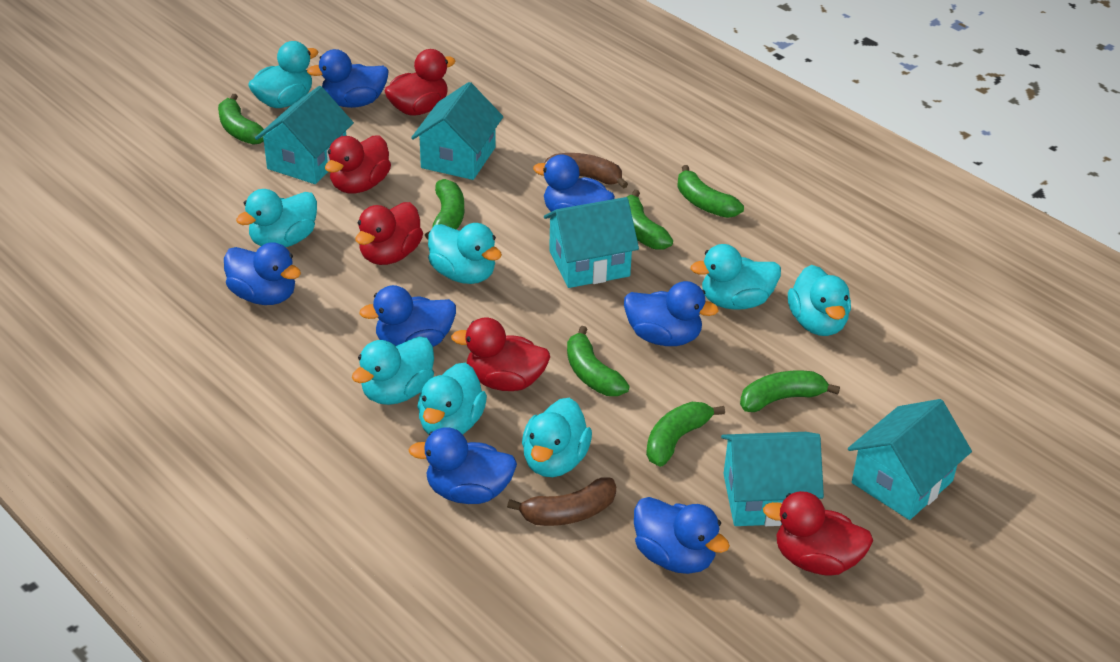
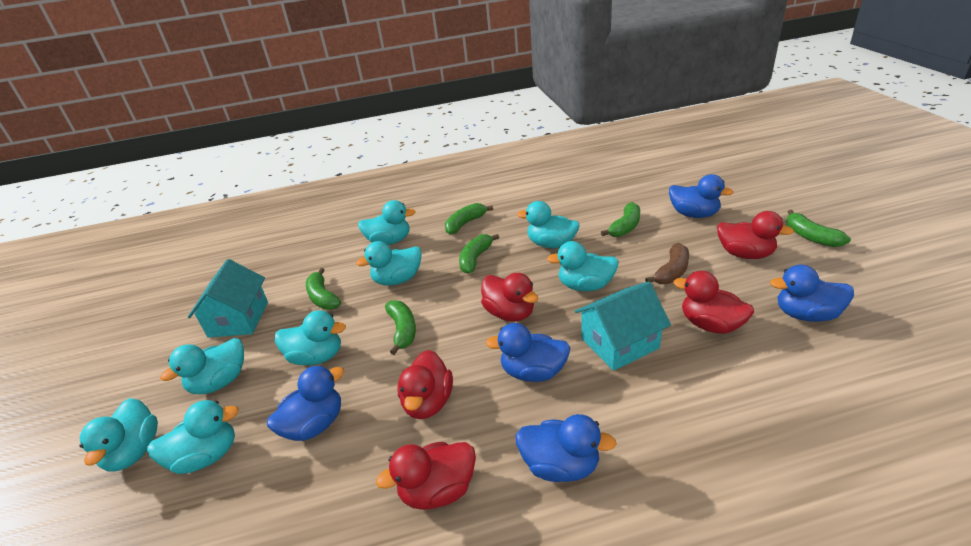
blue duck: [224,242,301,305] [307,49,389,108] [359,285,456,347] [409,427,517,504] [533,155,615,212] [624,281,719,346] [634,497,730,574] = 7 -> [267,365,344,441] [485,323,571,382] [516,414,617,482] [669,174,734,218] [770,265,854,322] = 5
brown banana: [507,478,616,526] [544,153,628,189] = 2 -> [645,243,689,284] = 1
green banana: [218,94,264,145] [425,179,464,239] [567,326,630,396] [627,190,673,250] [646,402,725,467] [677,165,744,218] [740,371,840,412] = 7 -> [306,268,341,310] [385,300,416,355] [445,203,493,235] [459,234,499,274] [601,202,640,237] [786,210,851,247] = 6
turquoise house: [255,86,354,184] [411,82,503,180] [544,197,639,288] [721,432,824,526] [848,399,972,520] = 5 -> [188,259,268,338] [575,281,671,371] = 2

